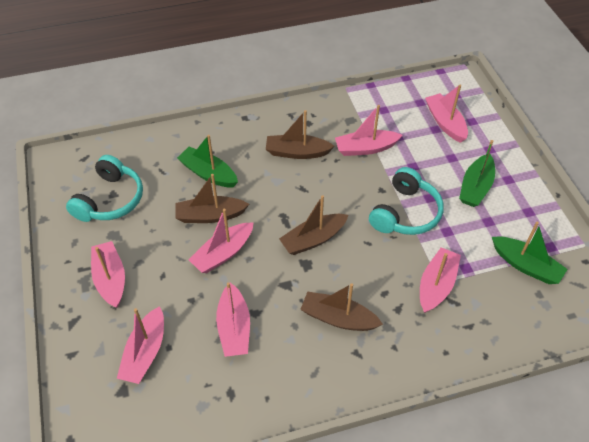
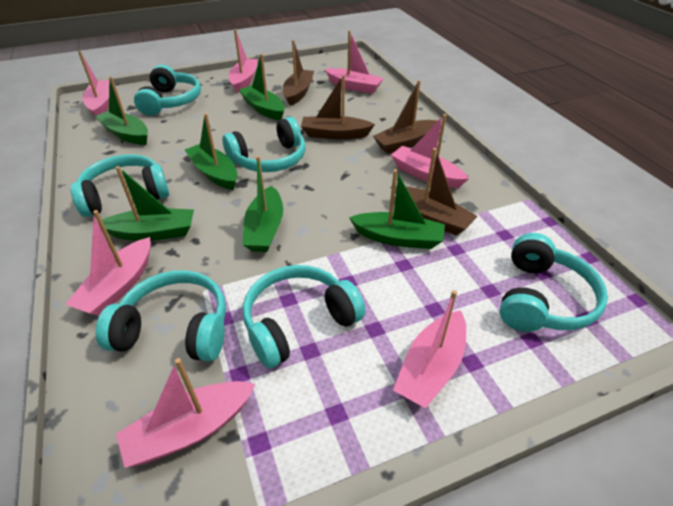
green boat: [177,135,238,187] [459,140,495,207] [492,222,568,284] = 3 -> [95,76,148,145] [98,166,194,241] [185,113,237,190] [239,54,285,120] [242,156,283,252] [349,169,445,249] = 6
turquoise headphones: [66,155,143,222] [369,167,444,235] = 2 -> [71,154,169,217] [96,270,226,362] [134,65,201,116] [223,117,306,172] [243,265,366,369] [499,233,608,332] = 6

